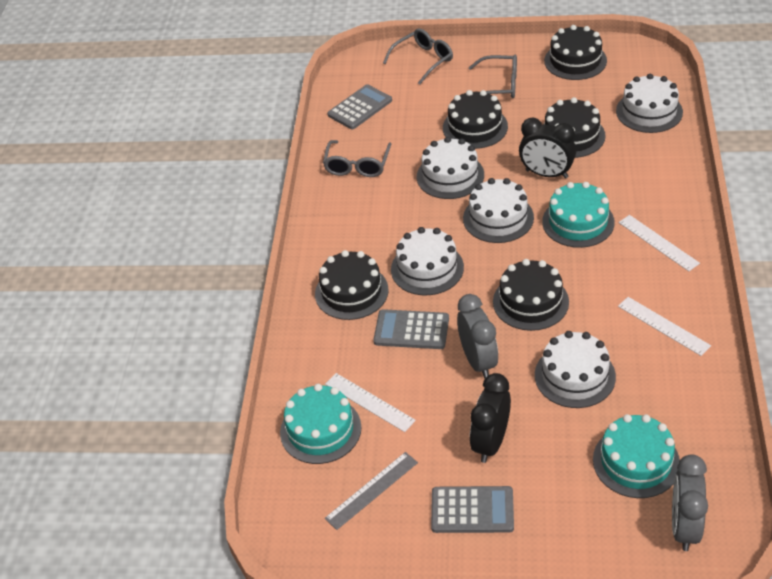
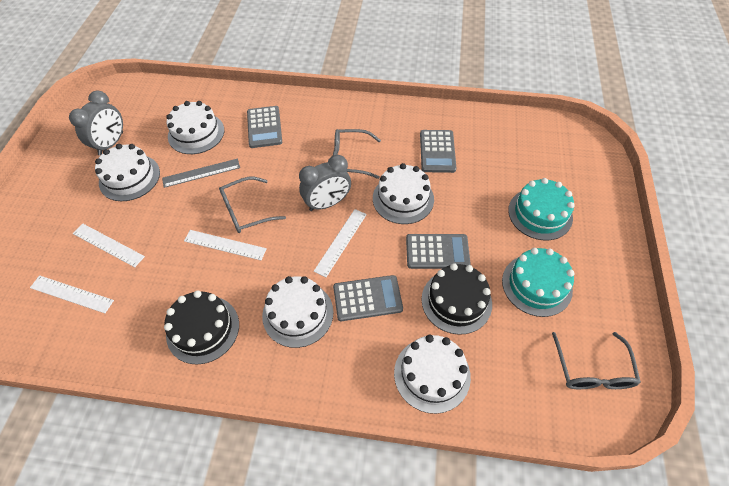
black cake: [315,250,389,320] [443,90,508,149] [493,259,569,331] [544,25,607,80] [544,97,606,158] = 5 -> [164,290,239,364] [422,263,492,335] = 2
black clock: [470,373,511,463] [519,117,576,179] = 2 -> none = 0
grey calculator: [327,84,392,129] [373,309,449,349] [431,486,514,533] = 3 -> [247,106,282,148] [333,275,403,321] [406,234,471,269] [420,130,456,173] = 4
turquoise cake: [280,384,361,464] [542,182,615,248] [593,414,680,498] = 3 -> [502,248,574,317] [508,178,575,240] = 2
white ruler: [325,373,416,432] [618,297,711,356] [619,215,700,271] = 3 -> [30,275,114,313] [72,223,145,267] [184,230,267,260] [314,209,367,277] = 4

